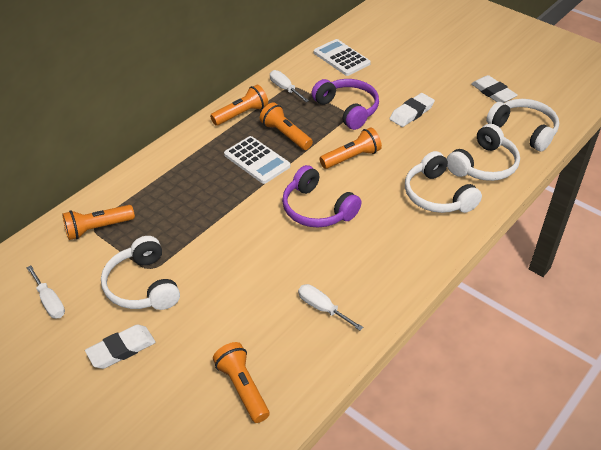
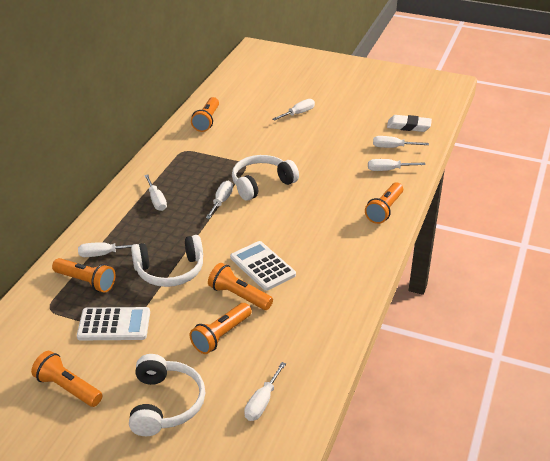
orange flashlight: [62,205,135,240] [210,85,268,126] [213,342,270,423] [260,103,313,150] [319,127,382,169] = 5 -> [31,351,103,407] [52,258,115,293] [190,303,252,354] [191,97,219,132] [208,263,273,310] [365,183,403,224] = 6
purple headphones: [282,165,361,228] [311,79,379,130] = 2 -> none = 0
white eraser: [85,325,156,369] [390,93,435,127] [471,75,518,103] = 3 -> [387,115,432,132] = 1
white headphones: [101,236,180,310] [405,151,482,213] [447,124,520,181] [486,99,559,152] = 4 -> [129,354,205,436] [131,235,203,287] [232,155,299,201] = 3
white screwdriver: [26,266,65,319] [270,70,309,102] [298,284,363,331] = 3 -> [78,242,132,257] [144,174,167,211] [206,181,233,219] [244,362,286,421] [273,99,315,121] [368,159,426,171] [373,136,429,148] = 7

